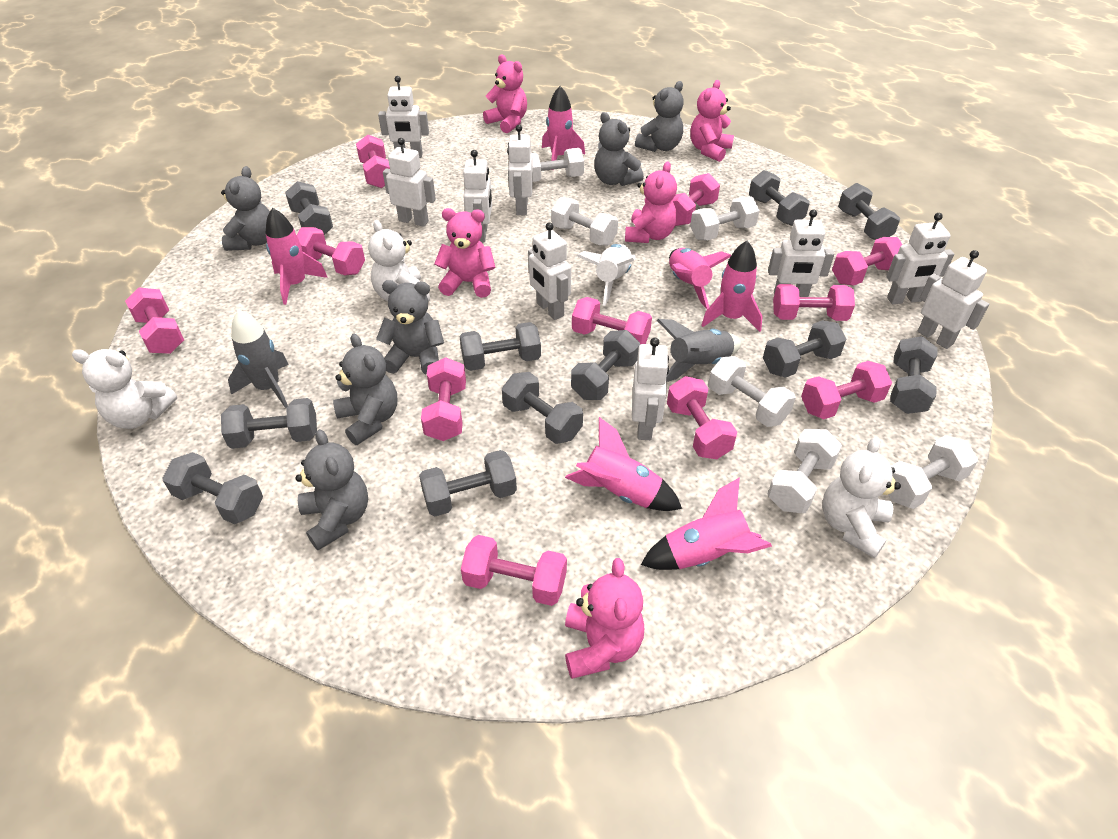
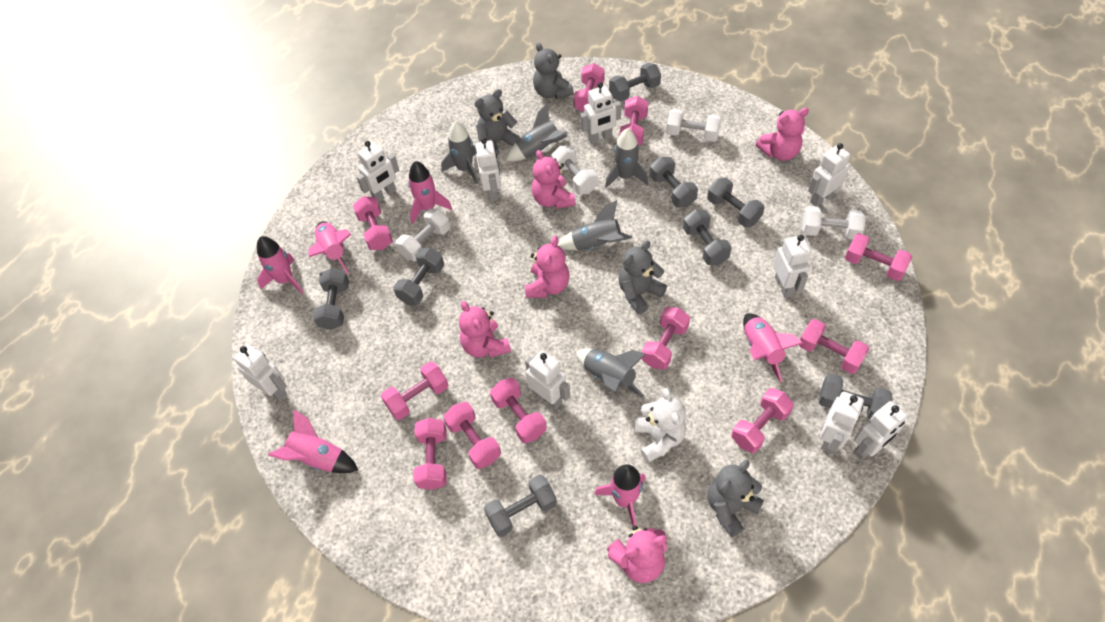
grey dumbbell: [163,452,263,524] [221,398,317,449] [285,181,333,235] [419,450,517,516] [460,322,541,371] [502,372,583,444] [571,330,640,400] [749,170,810,226] [763,320,846,378] [838,183,900,240] [890,336,938,414] = 11 -> [313,268,349,330] [393,248,444,305] [484,475,557,537] [609,63,661,101] [650,157,698,207] [683,209,732,265] [707,177,765,227] [819,374,893,420] = 8
grey rocket: [228,309,289,408] [657,319,741,382] = 2 -> [441,121,478,184] [506,103,568,161] [558,200,632,250] [576,348,646,398] [605,128,648,188] = 5
grey teddy bear: [221,166,270,251] [295,429,368,550] [333,334,397,445] [376,280,444,375] [594,112,644,186] [635,81,684,152] = 6 -> [474,89,520,156] [533,43,574,99] [619,241,667,314] [708,460,764,538] = 4
white dumbbell: [532,148,584,182] [551,197,618,246] [690,196,760,241] [708,356,796,427] [768,429,842,513] [888,435,978,509] = 6 -> [396,209,450,261] [551,146,598,195] [666,109,721,142] [802,206,866,239] = 4
white rocket: [577,244,636,306] = 1 -> none = 0
white teddy bear: [72,349,177,429] [368,220,430,302] [822,437,901,559] = 3 -> [634,388,686,463] = 1

